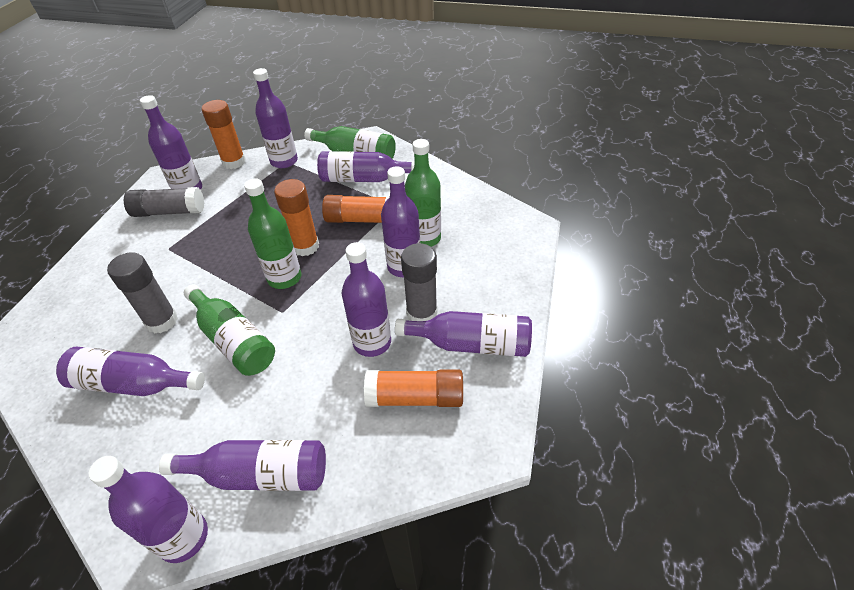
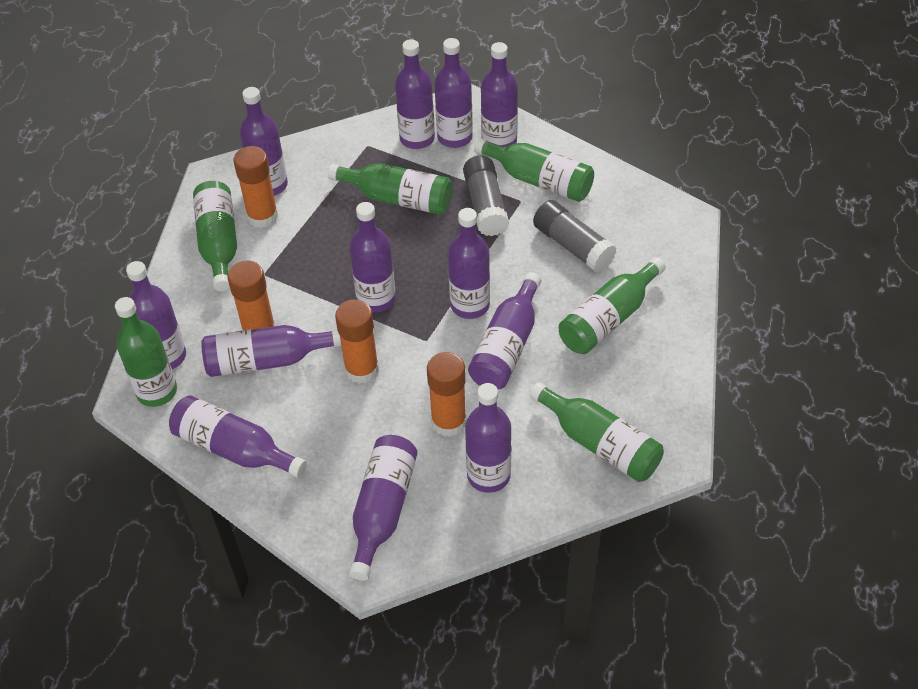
green bottle: [184,284,275,376] [244,178,301,289] [304,126,396,159] [405,139,441,247] = 4 -> [115,297,177,407] [193,181,237,292] [328,163,453,215] [474,138,594,202] [530,382,664,482] [559,257,666,354] = 6
grey glue stick: [107,252,178,334] [124,187,204,217] [401,243,437,321] = 3 -> [463,155,509,236] [533,200,617,272] = 2
purple bottle: [56,347,205,396] [88,456,208,563] [140,95,202,190] [159,440,326,491] [253,68,298,168] [317,151,414,182] [342,242,391,357] [381,166,420,277] [395,311,532,357] = 9 -> [126,261,186,369] [169,396,307,478] [201,325,341,377] [240,87,288,196] [349,202,396,313] [349,435,418,581] [395,39,435,149] [434,38,473,148] [448,208,490,319] [465,383,511,493] [468,272,541,389] [481,42,518,146] = 12

